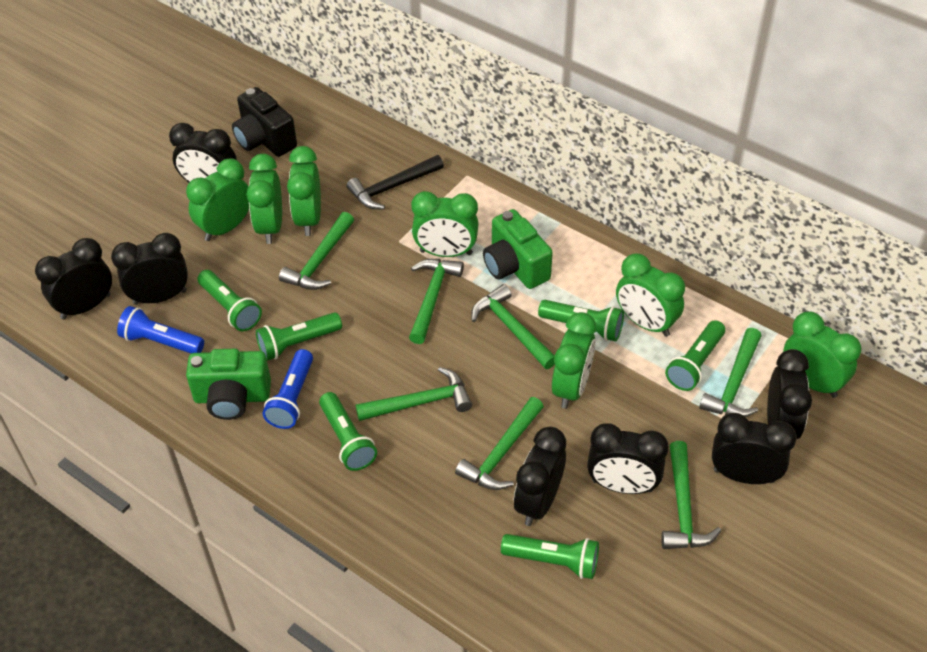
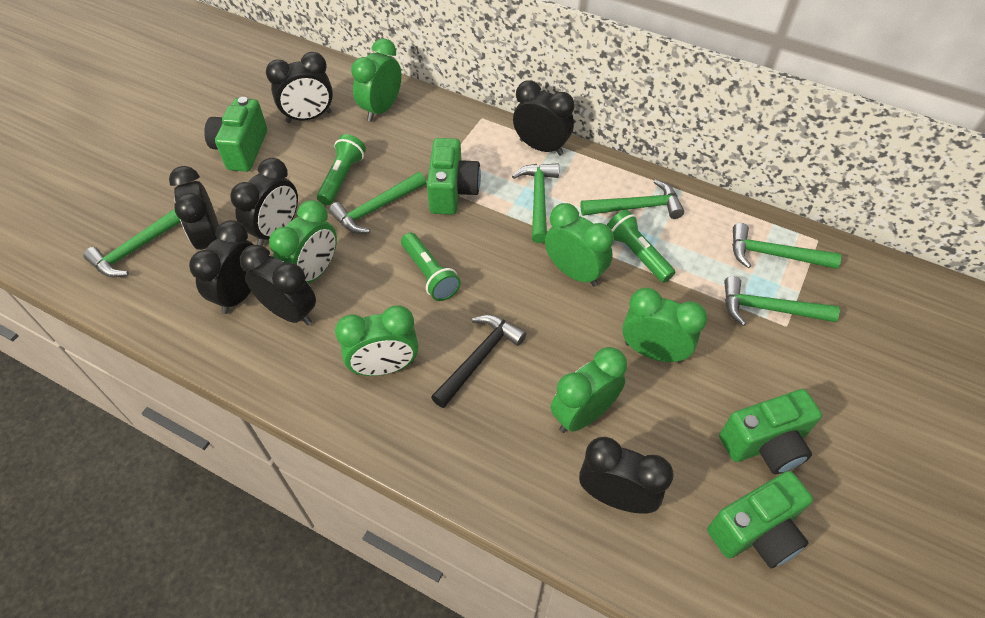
black camera: [232,87,297,157] = 1 -> none = 0
blue flashlight: [117,306,204,353] [263,349,313,429] = 2 -> none = 0
green camera: [186,349,271,420] [483,209,553,289] = 2 -> [204,97,267,172] [427,138,481,215] [707,471,813,568] [719,389,822,474] = 4
green clock: [186,158,249,241] [247,154,282,244] [287,146,321,236] [411,191,478,257] [552,312,596,409] [616,253,685,337] [783,312,861,398] = 7 -> [269,200,337,283] [335,305,418,376] [351,38,402,122] [545,203,614,287] [551,347,627,433] [622,288,707,363] = 6
green flashlight: [198,270,262,331] [256,312,342,361] [319,392,377,471] [501,534,599,579] [538,300,624,341] [665,320,725,391] = 6 -> [317,134,366,205] [401,233,461,301] [607,210,675,283] = 3
green hammer: [279,212,354,290] [356,367,472,421] [409,259,464,344] [455,397,544,490] [471,284,555,369] [661,441,721,549] [699,328,761,417] = 7 -> [83,209,181,277] [329,172,426,234] [512,163,559,243] [580,179,684,219] [724,276,840,326] [732,223,841,269] = 6

